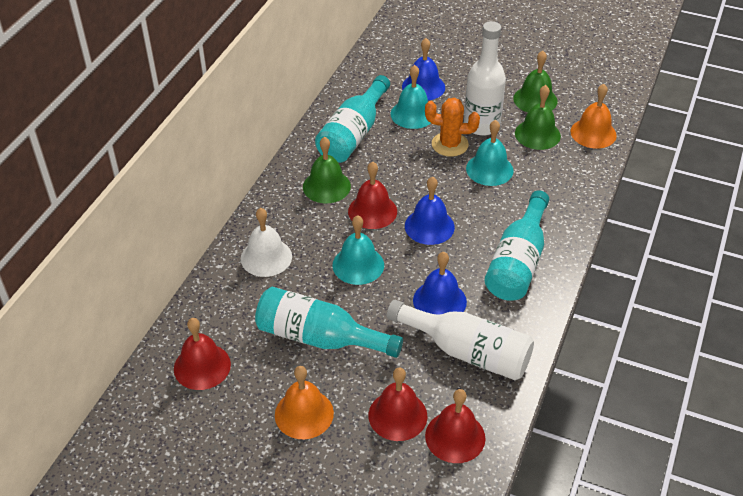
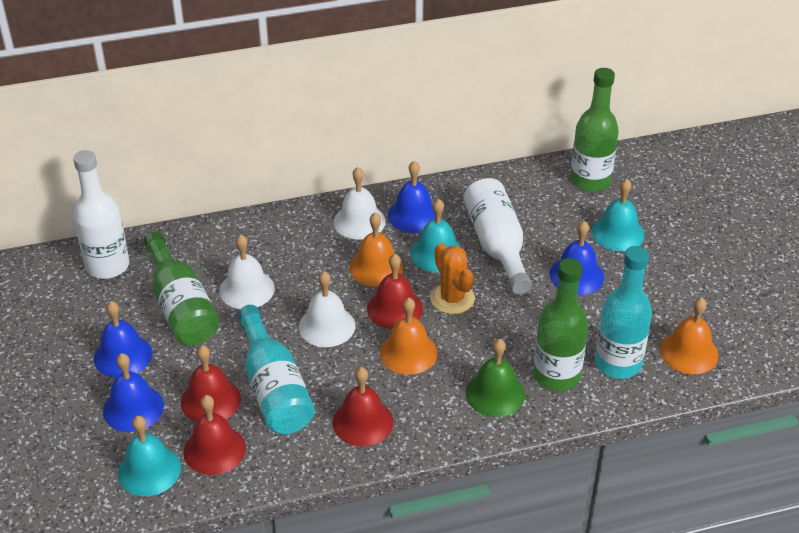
blue bell: [402,38,445,101] [405,177,455,245] [413,252,467,315] = 3 -> [94,301,152,378] [103,353,164,432] [388,161,435,233] [550,221,604,295] = 4
green bell: [303,137,351,203] [513,51,558,112] [515,85,561,150] = 3 -> [466,339,525,417] = 1
green bottle: none = 0 -> [144,231,220,345] [533,258,588,392] [570,68,619,192] = 3
orange bell: [275,366,334,439] [570,84,617,149] = 2 -> [349,212,403,287] [380,298,438,375] [660,297,718,374] = 3
turquoise bottle: [255,287,403,358] [315,75,390,163] [484,190,549,301] = 3 -> [238,305,315,434] [595,246,652,379] = 2
white bell: [241,208,292,277] = 1 -> [219,235,275,309] [299,271,355,347] [333,167,386,240] = 3

